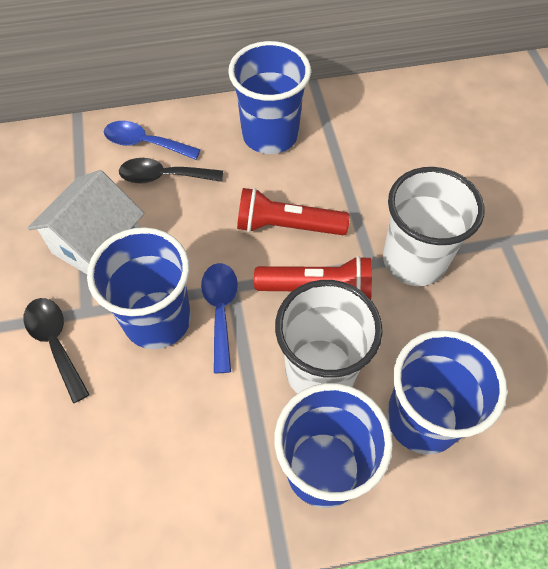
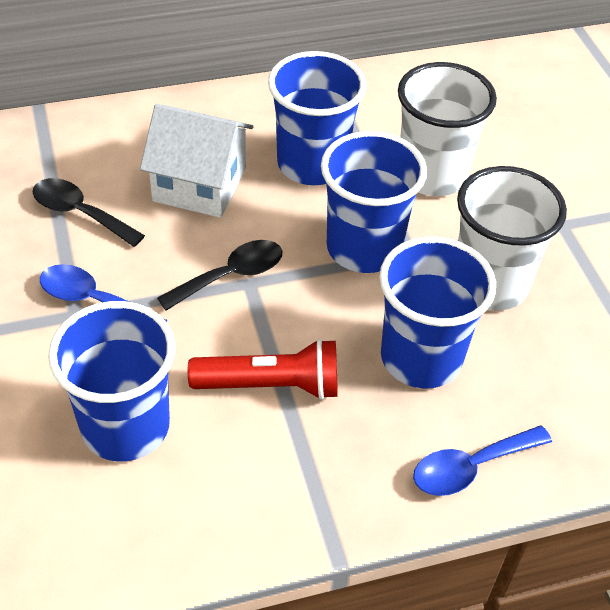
red flashlight: [237,188,350,235] [254,256,372,299] = 2 -> [188,339,338,400] = 1

